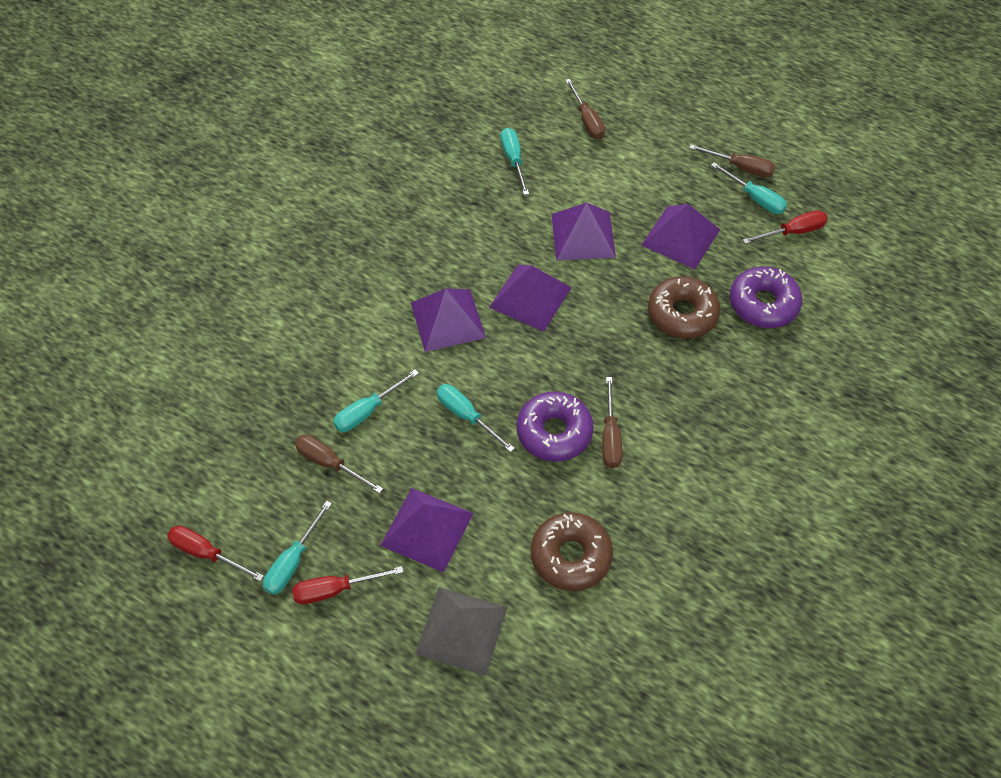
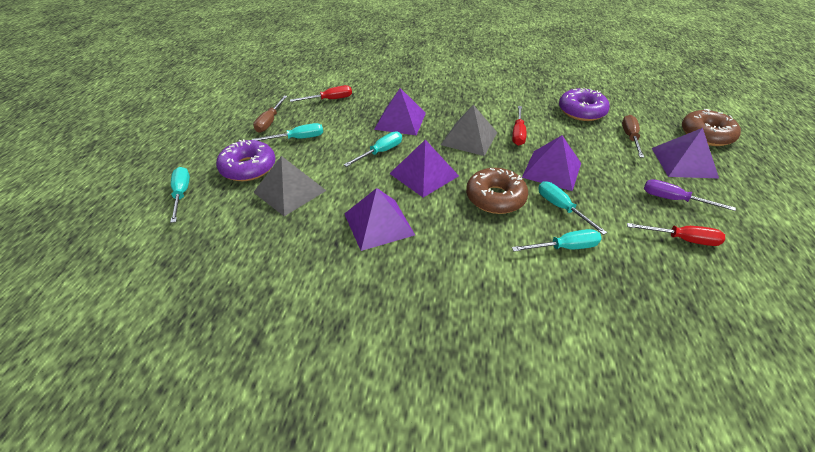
brown screwdriver: [295,434,383,494] [565,79,605,139] [602,377,622,468] [689,144,775,177] = 4 -> [253,96,288,133] [622,115,644,158] = 2
grey pyramid: [415,587,507,676] = 1 -> [253,156,327,216] [441,105,497,156] = 2
purple screwdriver: none = 0 -> [644,179,736,211] = 1

